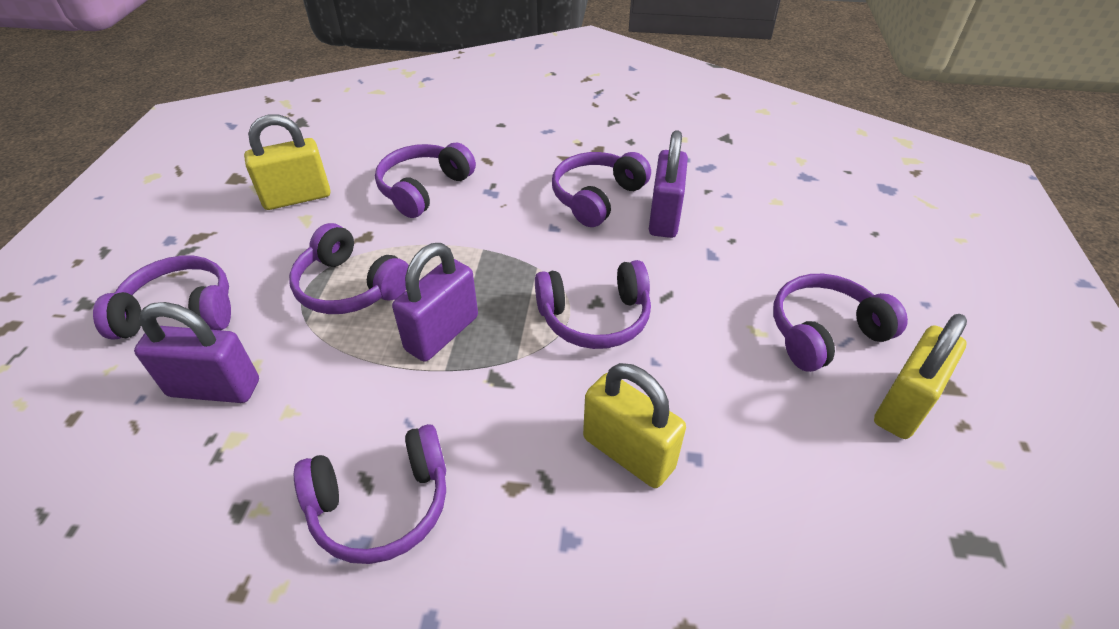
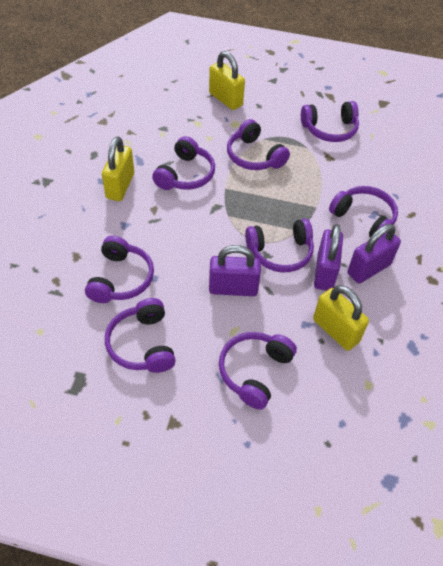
purple headphones: [93,255,231,339] [289,223,409,314] [294,424,446,564] [375,143,476,218] [535,260,651,349] [552,152,651,227] [773,274,908,372] = 7 -> [85,236,154,303] [105,298,176,373] [152,136,215,190] [219,332,297,410] [227,119,290,170] [245,219,314,273] [301,101,359,142] [329,186,398,237] = 8

